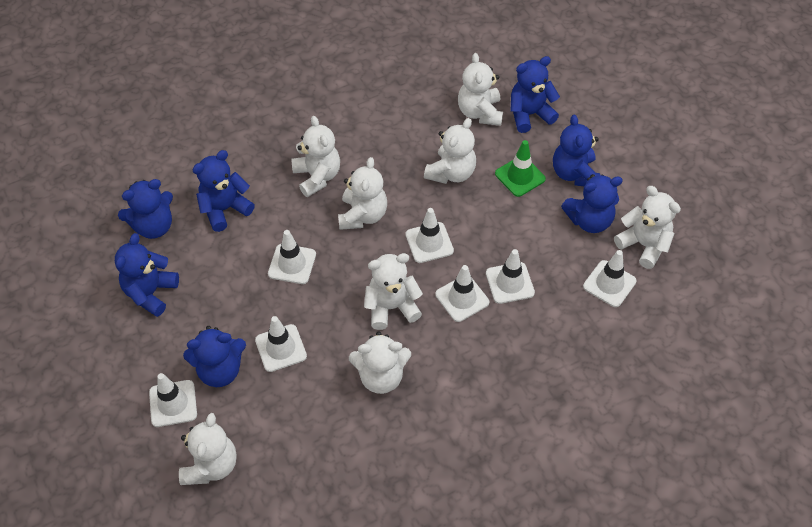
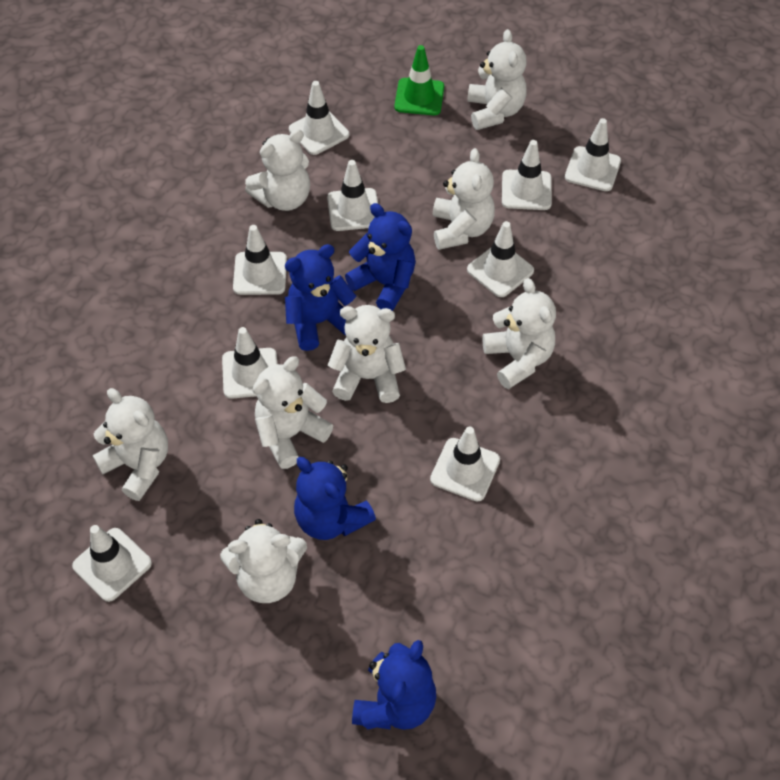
blue teddy bear: [115,233,179,317] [118,179,173,239] [183,326,246,387] [192,150,255,232] [510,56,560,133] [553,115,600,186] [561,174,623,233] = 7 -> [285,244,356,351] [294,457,376,540] [345,203,416,311] [352,640,436,730] = 4
white traffic cone: [149,373,197,427] [255,316,307,372] [268,230,316,284] [405,208,454,263] [435,265,489,322] [486,249,535,304] [583,250,637,307] = 7 -> [72,525,152,602] [222,327,277,399] [233,225,287,295] [289,81,349,155] [327,160,378,231] [430,426,500,502] [467,221,534,297] [502,140,552,210] [565,118,621,191] = 9

